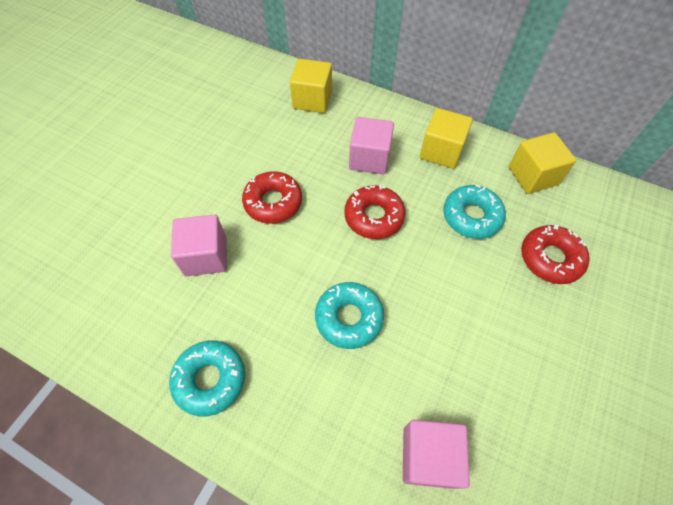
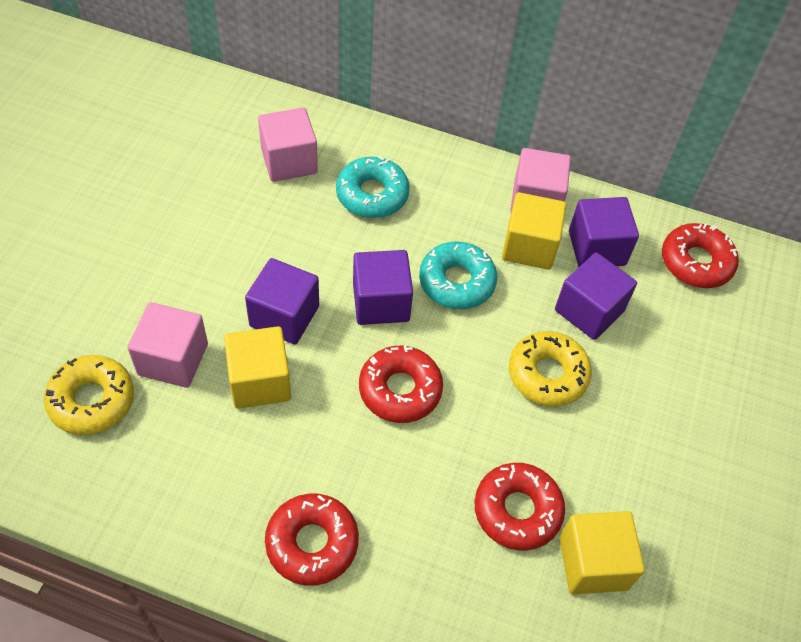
purple cube: none = 0 -> [245,258,319,345] [353,250,413,325] [555,252,637,340] [569,197,639,267] = 4
red donut: [242,171,302,224] [344,185,406,239] [521,224,590,284] = 3 -> [265,494,359,586] [359,345,443,423] [475,463,565,551] [662,223,739,288] = 4
turquoise donut: [169,341,245,416] [315,282,384,349] [443,184,506,239] = 3 -> [336,156,410,218] [419,241,497,309] = 2
yellow donut: none = 0 -> [44,355,134,435] [509,331,592,407] = 2

